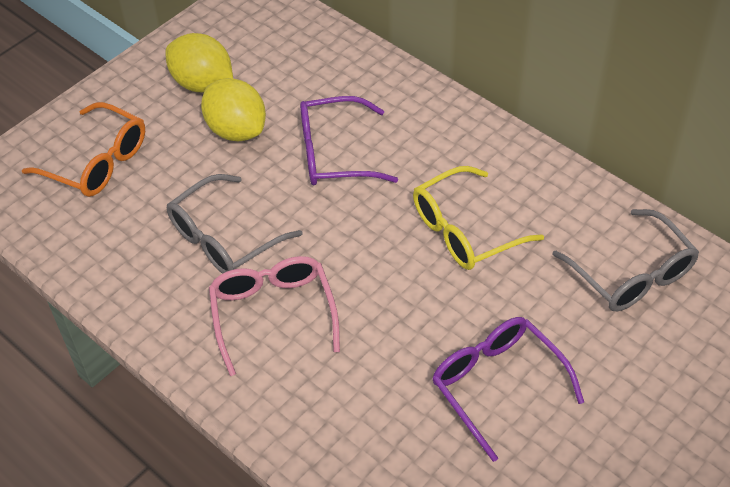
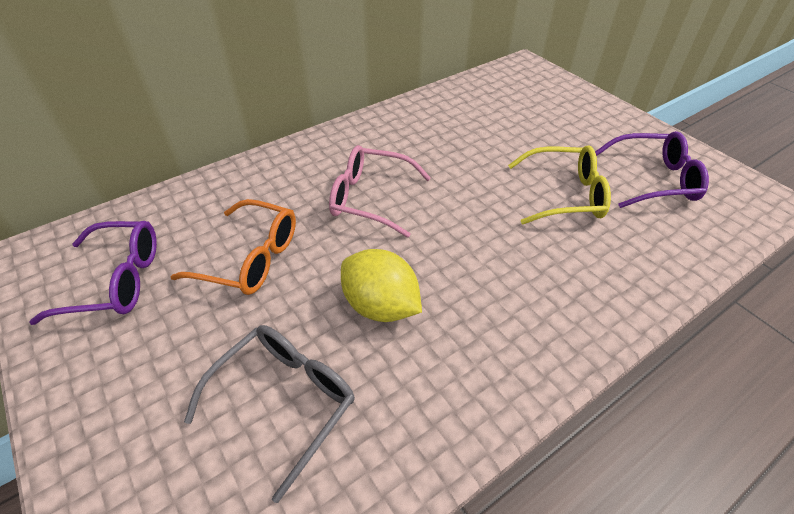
grey glasses: [167,174,302,274] [552,209,699,311] = 2 -> [184,325,355,503] = 1
yellow lemon: [165,33,233,93] [201,78,266,141] = 2 -> [341,249,422,322] = 1

